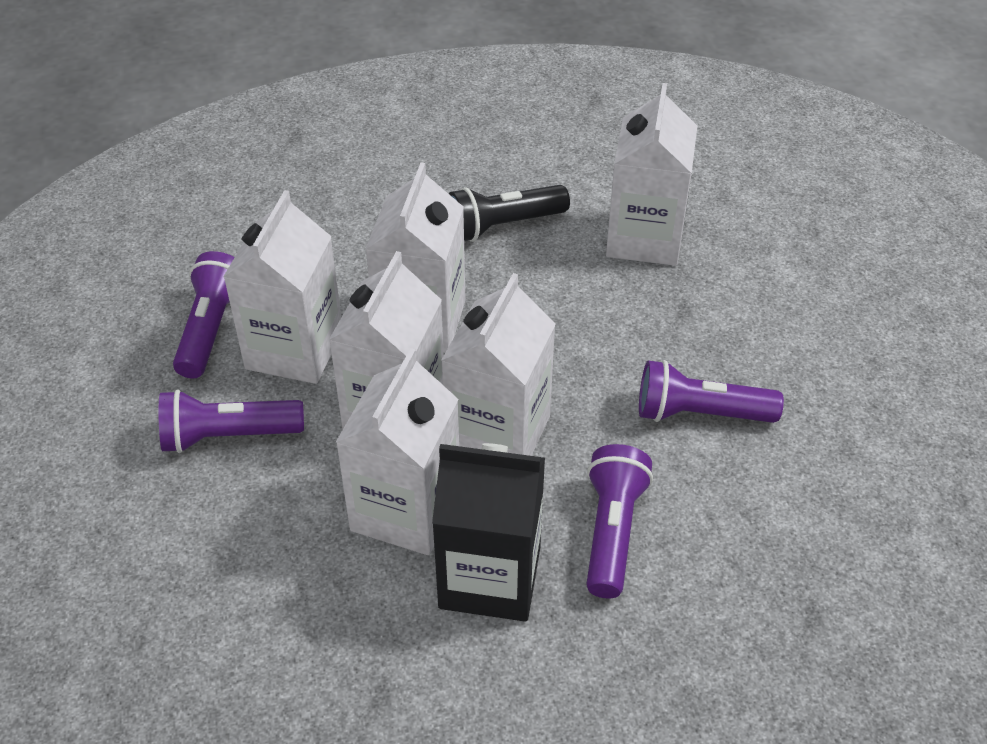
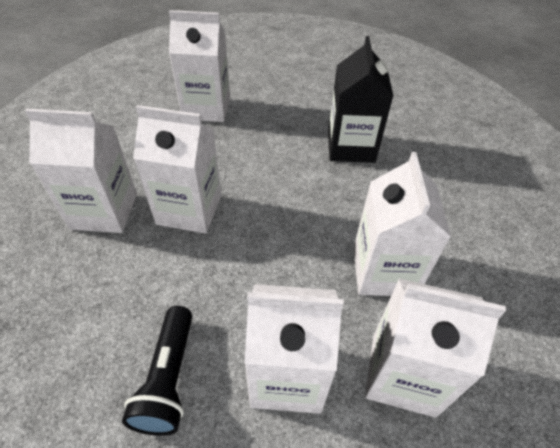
purple flashlight: [159,389,304,453] [173,251,235,379] [586,444,653,598] [639,360,784,423] = 4 -> none = 0

